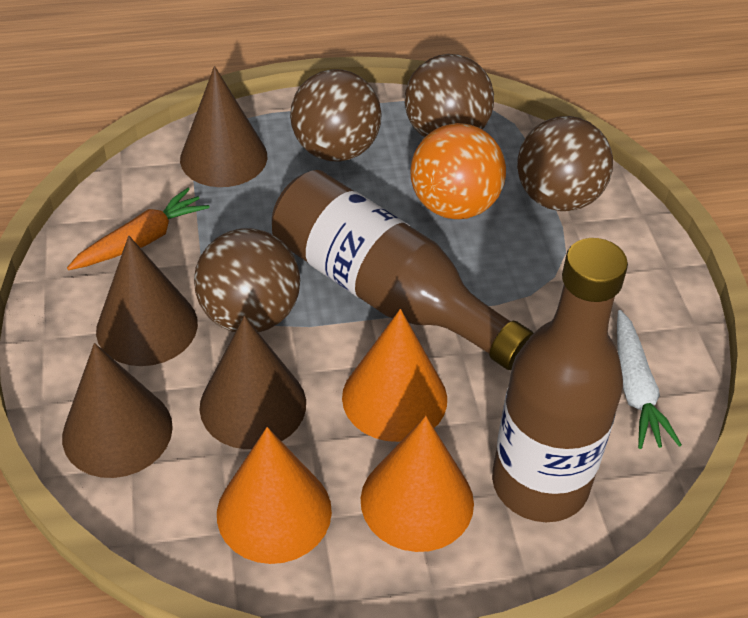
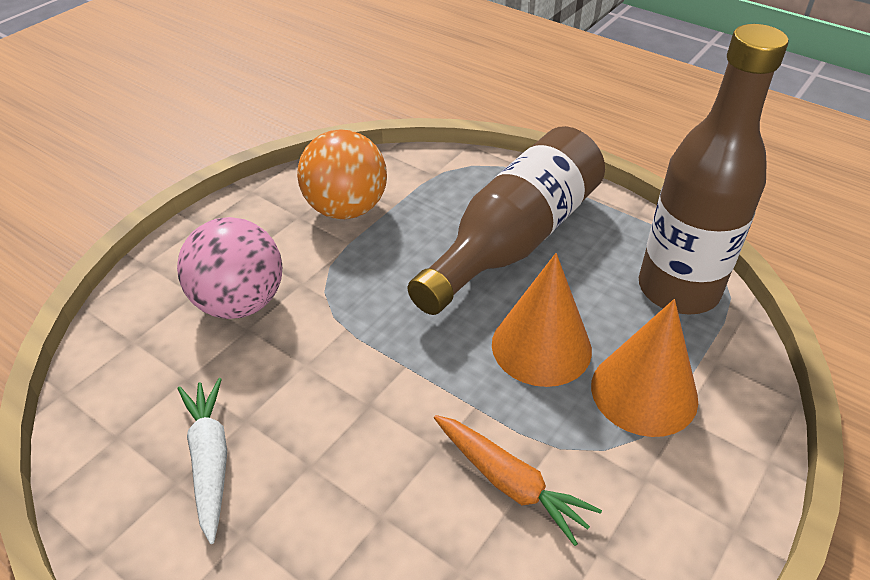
brown ball: [194,228,300,333] [290,69,382,162] [405,54,494,137] [517,116,613,211] = 4 -> none = 0
brown cone: [62,343,173,478] [96,236,198,366] [180,66,267,187] [200,316,306,449] = 4 -> none = 0
orange cone: [217,427,332,564] [342,309,447,442] [361,416,474,552] = 3 -> [492,253,592,387] [591,299,698,437] = 2
pink ball: none = 0 -> [177,217,282,319] = 1

